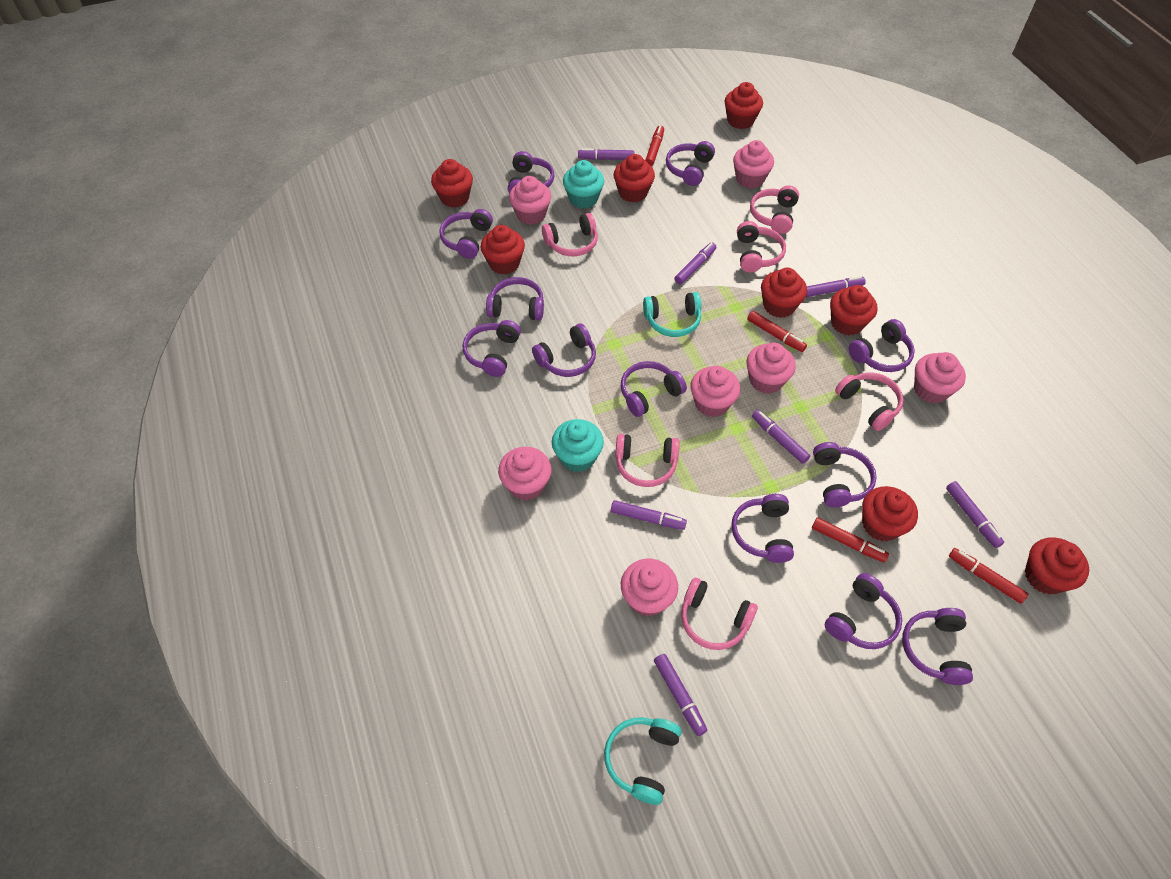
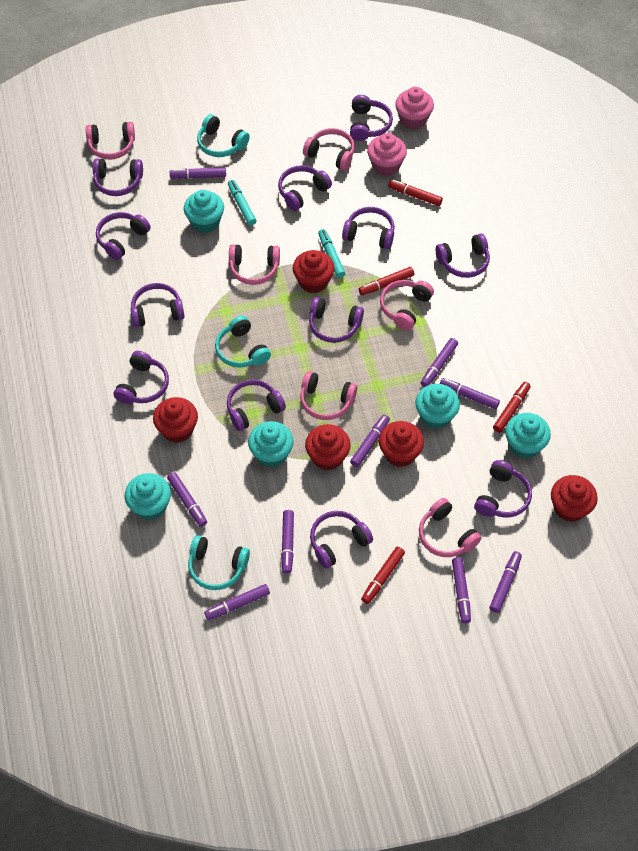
pink cupcake: [498,447,551,500] [509,176,551,225] [621,559,678,617] [690,366,740,417] [733,140,774,188] [746,343,796,394] [914,352,966,404] = 7 -> [367,133,407,176] [395,87,434,130] = 2
purple marker: [578,148,634,160] [611,500,687,530] [654,654,707,736] [674,242,716,285] [752,410,810,464] [806,276,866,297] [946,481,1004,548] = 7 -> [167,472,207,527] [170,167,226,179] [204,584,270,620] [281,510,294,574] [350,415,390,467] [421,338,458,387] [440,378,500,409] [452,557,471,623] [489,551,522,613] = 9
red cupcake: [431,159,473,208] [481,225,525,274] [614,154,655,203] [725,82,763,129] [761,268,807,318] [830,285,877,335] [862,486,918,542] [1025,537,1089,595] = 8 -> [153,397,198,443] [293,250,334,294] [305,424,351,470] [379,421,424,467] [551,475,598,522] = 5
turquoise cupcake: [552,419,604,472] [563,160,604,209] = 2 -> [125,473,171,520] [184,190,224,233] [248,421,293,467] [415,384,460,429] [505,413,551,459] = 5
turquoise headphones: [604,717,681,805] [643,292,701,337] = 2 -> [188,535,250,590] [197,114,250,157] [215,315,271,367] = 3
turquoise marker: none = 0 -> [228,180,257,226] [318,229,346,278] = 2

